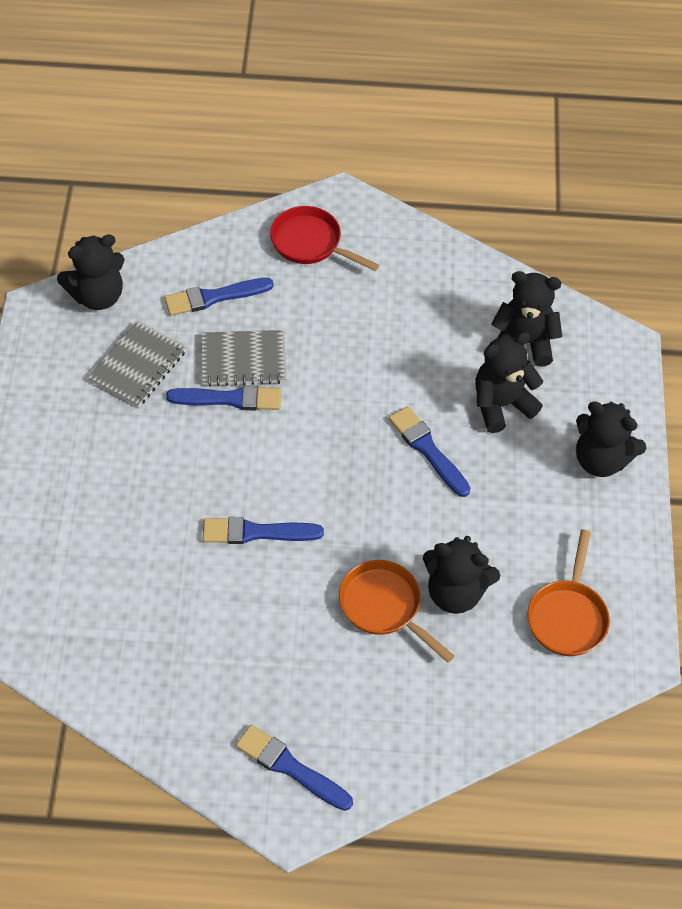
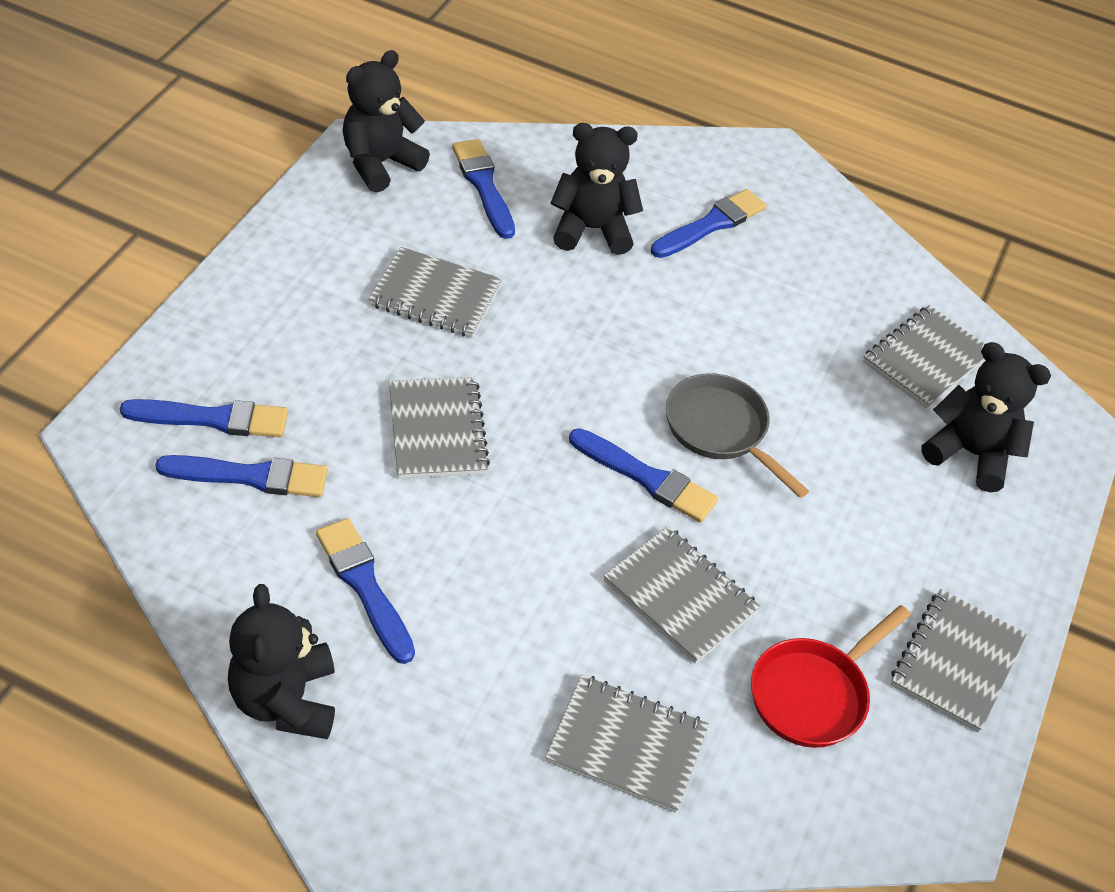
black teddy bear: [57,234,125,310] [423,536,500,614] [476,332,543,433] [491,271,562,367] [576,401,646,477] = 5 -> [228,584,335,739] [342,50,430,193] [550,123,643,255] [921,342,1051,492] = 4
blue brush: [164,278,274,316] [166,385,281,410] [203,517,324,544] [236,724,353,811] [389,406,470,497] = 5 -> [120,399,288,438] [155,455,328,497] [316,518,415,664] [452,139,515,239] [569,428,718,523] [651,189,766,258] = 6
grey notebook: [88,321,186,407] [201,330,286,386] = 2 -> [368,247,503,338] [389,377,490,479] [545,675,709,813] [604,526,761,664] [863,305,985,408] [891,589,1027,733] = 6
grey pan: none = 0 -> [666,373,809,498] = 1
orange pan: [339,560,455,663] [527,530,610,656] = 2 -> none = 0

